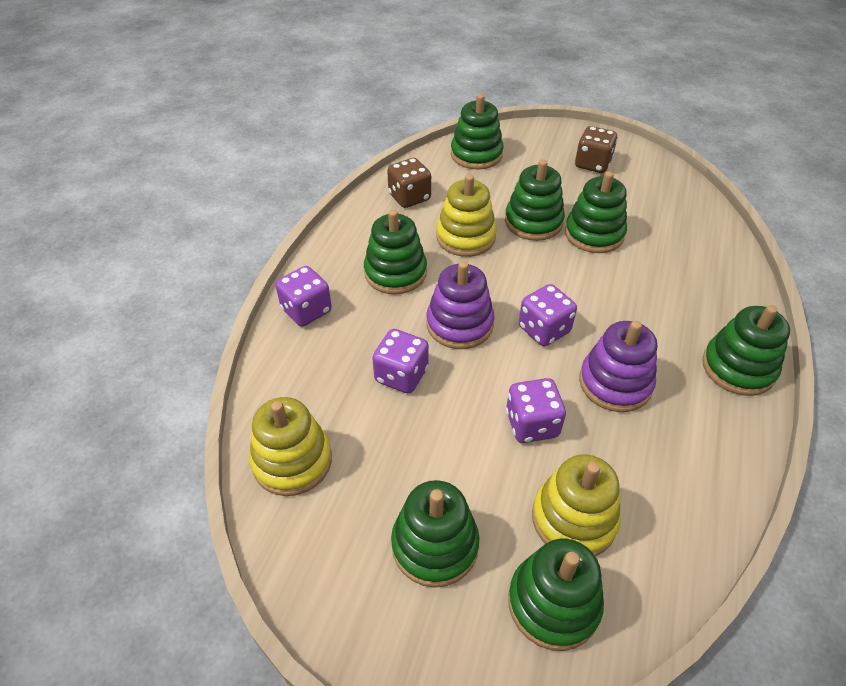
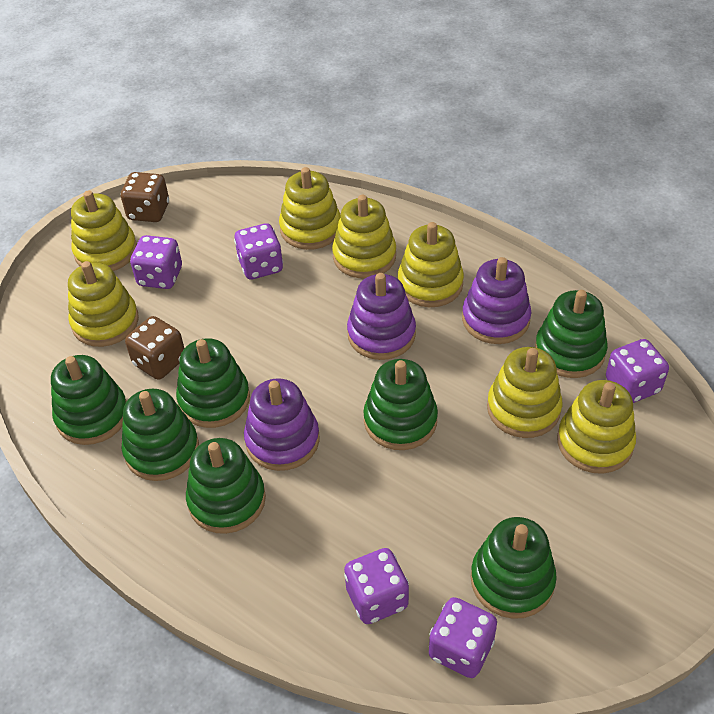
purple dice: [276,266,332,326] [372,329,429,394] [506,378,566,443] [519,284,577,346] = 4 -> [130,235,182,289] [234,223,283,280] [344,548,409,624] [429,597,497,678] [606,339,669,403] = 5
purple stacking toy: [427,261,495,349] [579,321,657,412] = 2 -> [244,378,319,471] [347,273,416,360] [462,257,531,344] = 3
yellow stacking toy: [249,397,332,496] [436,174,497,257] [532,455,621,557] = 3 -> [68,261,139,347] [71,190,137,271] [279,167,340,250] [332,195,396,278] [398,222,464,307] [487,347,562,438] [557,380,636,474] = 7

